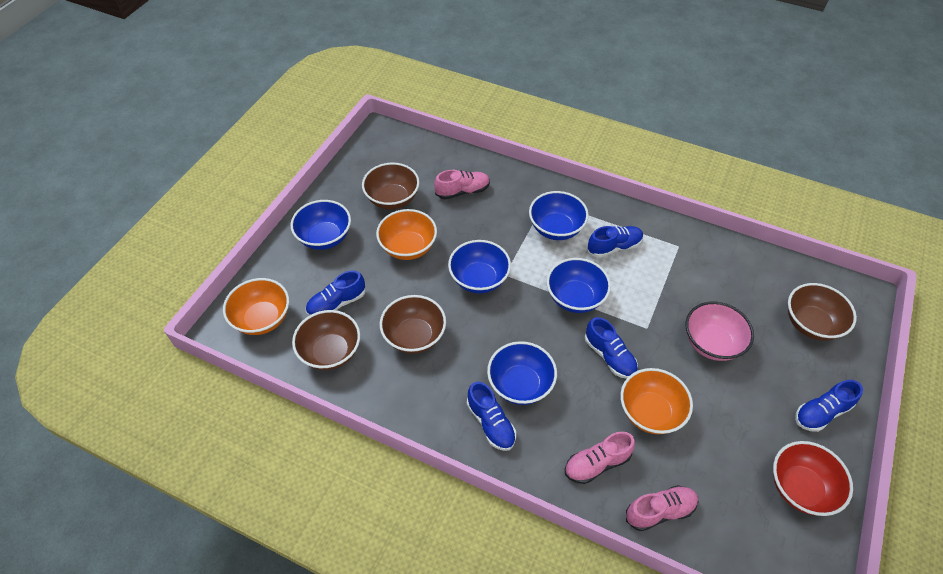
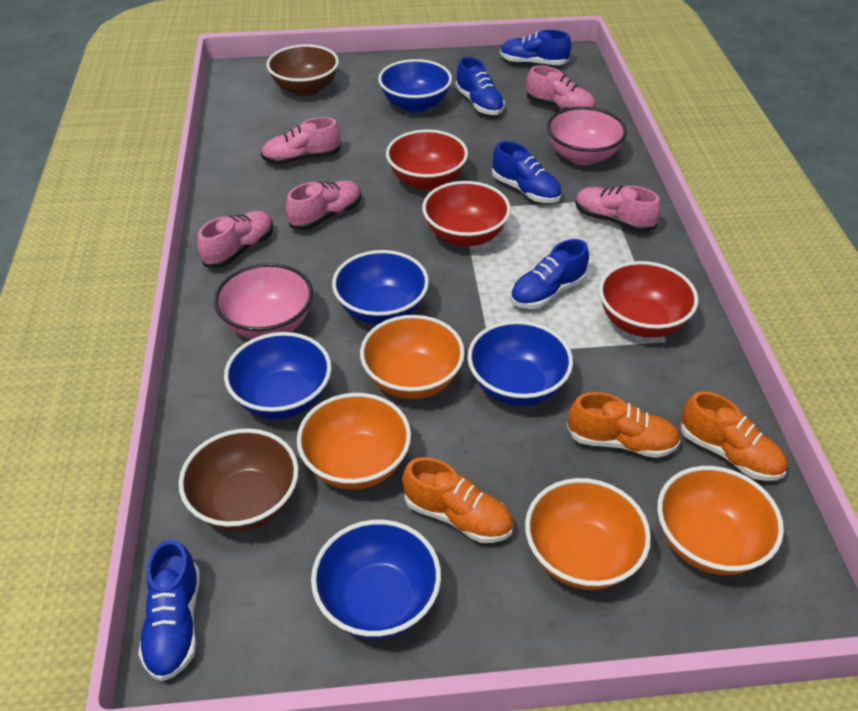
brown bowl: [292,310,360,370] [362,162,420,209] [380,295,446,354] [788,283,857,341] = 4 -> [179,428,299,531] [266,44,339,96] = 2
orange bowl: [223,278,289,335] [376,209,437,260] [620,368,693,434] = 3 -> [297,393,411,490] [360,315,465,399] [525,478,651,590] [657,466,784,575] = 4
orange shoe: none = 0 -> [403,457,513,543] [567,392,681,458] [681,391,787,481] = 3
pink bowl: [686,301,754,361] = 1 -> [214,263,313,339] [547,107,627,165] = 2
pink shoe: [434,170,490,199] [565,432,635,484] [626,485,698,531] = 3 -> [197,211,273,268] [261,117,341,165] [286,181,361,230] [526,66,596,110] [575,186,661,232] = 5
red bowl: [773,441,853,516] = 1 -> [386,129,468,190] [422,181,511,247] [599,261,699,338] = 3

